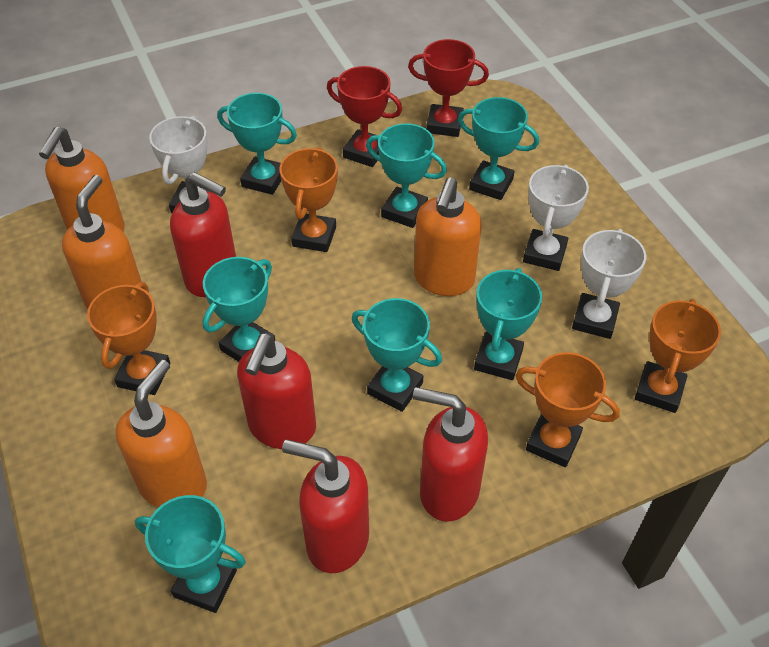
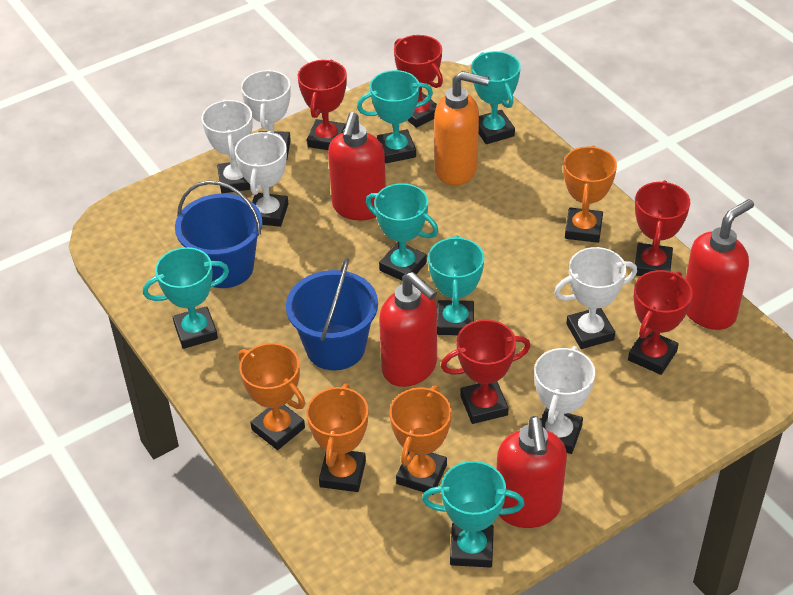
blue bucket: none = 0 -> [175,180,262,288] [286,258,378,370] = 2
orange soap dispenser: [39,127,125,231] [62,175,142,309] [116,360,207,508] [414,177,482,296] = 4 -> [434,71,490,185] = 1
red trophy: [327,66,402,167] [408,39,489,137] = 2 -> [298,60,347,150] [394,35,443,128] [441,320,531,424] [628,270,693,375] [635,180,690,276] = 5
turquoise trophy: [135,495,246,613] [202,257,275,362] [217,93,297,195] [352,298,442,412] [366,123,447,228] [458,97,539,200] [474,268,542,380] = 7 -> [143,247,229,349] [357,70,433,163] [366,183,438,280] [422,461,525,568] [428,235,484,335] [471,51,521,144] = 6
white trophy: [149,116,210,213] [523,165,589,271] [572,229,646,339] = 3 -> [201,99,253,193] [235,131,288,227] [241,69,291,161] [534,346,595,454] [554,247,637,349] = 5

